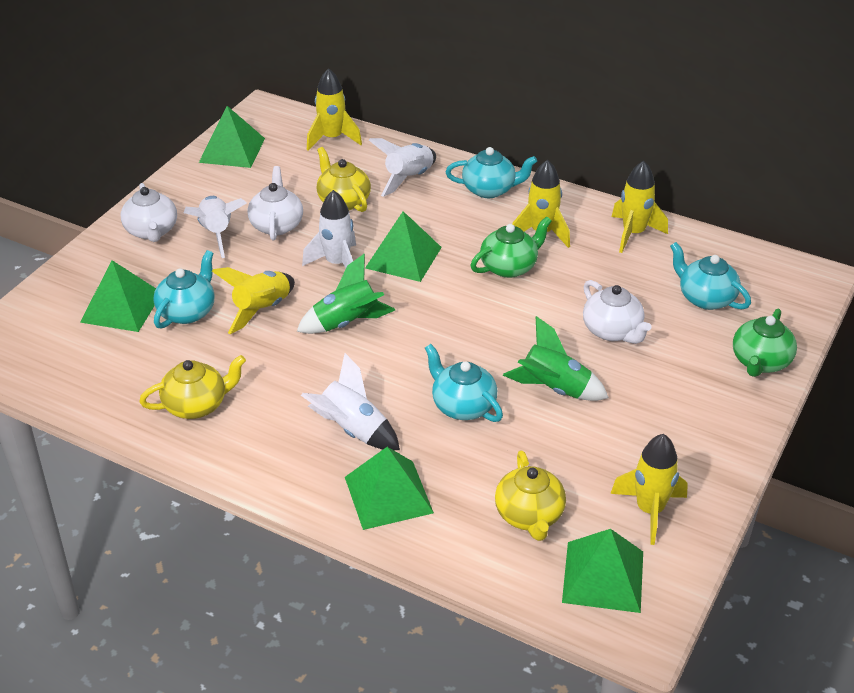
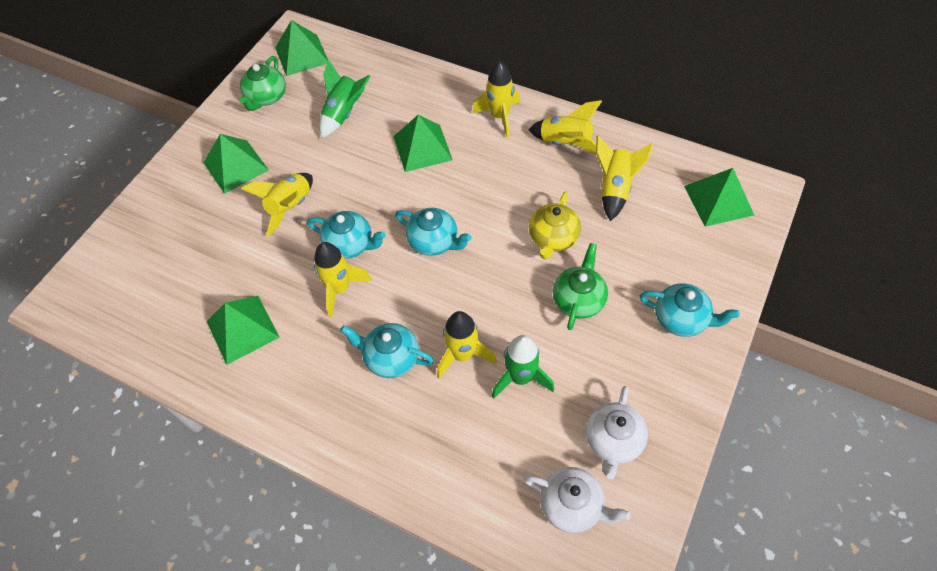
white rocket: [184,196,247,258] [301,353,400,450] [302,190,356,268] [369,138,436,197] = 4 -> none = 0
white teapot: [121,183,177,242] [248,166,303,241] [583,280,651,344] = 3 -> [524,467,631,533] [586,386,648,480] = 2
yellow rocket: [212,267,295,334] [307,68,362,151] [512,160,570,248] [610,434,688,545] [612,161,668,253] = 5 -> [241,173,313,237] [314,242,372,318] [437,311,497,378] [472,61,520,138] [528,100,602,153] [596,136,653,221] = 6
yellow teapot: [139,355,246,419] [317,147,371,212] [495,450,566,541] = 3 -> [529,191,581,260] = 1

